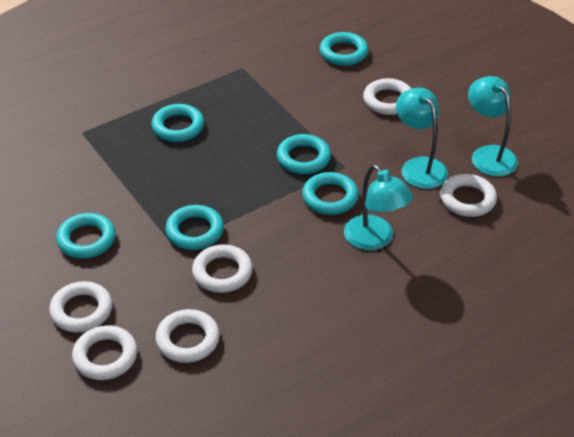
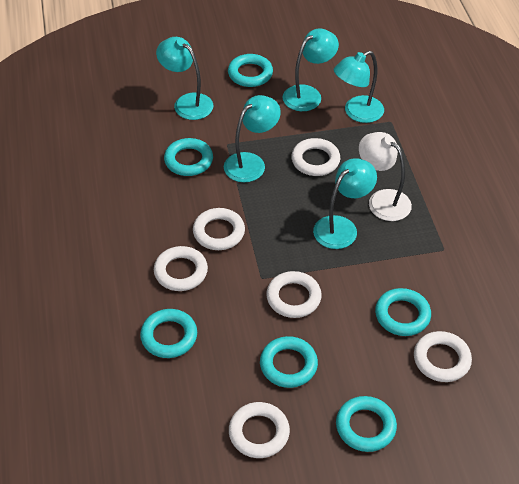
turquoise lamp: [344,164,413,250] [396,87,448,189] [468,76,518,176] = 3 -> [156,37,213,120] [224,95,281,182] [283,28,339,111] [313,158,377,249] [334,51,384,123] = 5
white lamp: none = 0 -> [359,132,412,221] = 1

